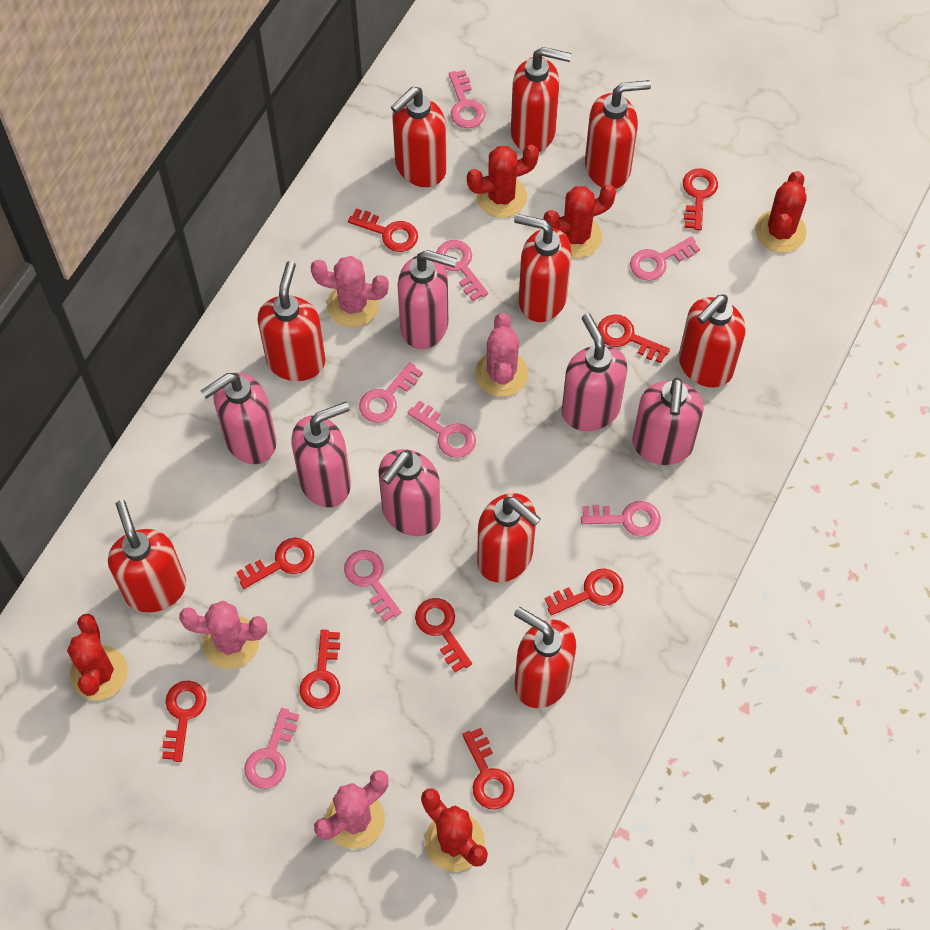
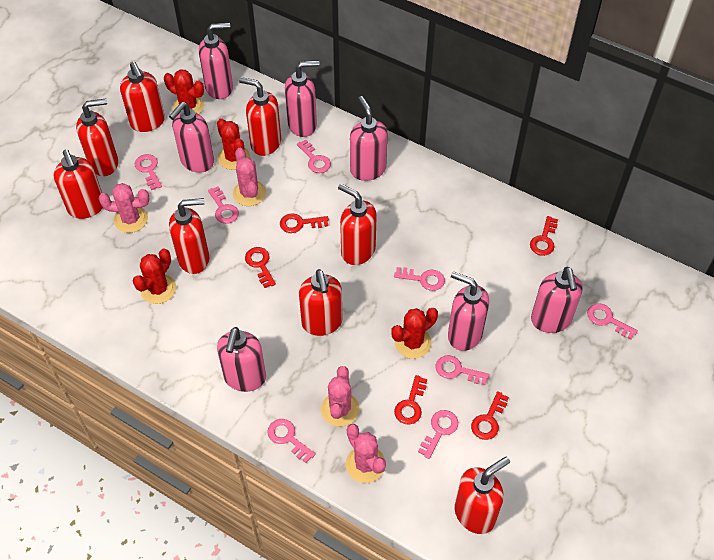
pink soap dispenser: [201,373,276,464] [291,402,351,507] [379,449,441,536] [398,250,457,349] [562,313,627,431] [632,377,704,465] = 6 -> [169,102,214,173] [199,23,233,99] [217,327,266,392] [285,60,320,137] [350,96,388,181] [448,271,489,351] [531,267,583,333] = 7
red cactus: [67,614,128,700] [421,788,488,871] [467,145,539,218] [543,184,616,258] [755,171,807,253] = 5 -> [133,249,176,304] [164,69,204,114] [217,118,250,170] [391,308,438,359] = 4
red key: [162,681,207,762] [236,538,314,589] [299,630,340,709] [348,208,418,252] [415,598,472,672] [462,728,514,809] [545,568,623,616] [598,314,670,363] [683,168,718,231] = 9 -> [245,247,276,288] [280,213,329,233] [394,375,427,425] [471,391,509,440] [530,216,558,256] = 5
red soap dispenser: [108,500,186,612] [257,261,325,381] [391,87,447,187] [477,493,541,582] [511,47,572,152] [514,214,572,322] [514,607,576,708] [585,80,651,189] [679,294,745,388] = 9 -> [53,149,103,219] [76,99,118,176] [120,61,165,132] [169,198,209,274] [239,77,281,156] [299,269,343,336] [338,184,377,265] [455,456,510,534] = 8

